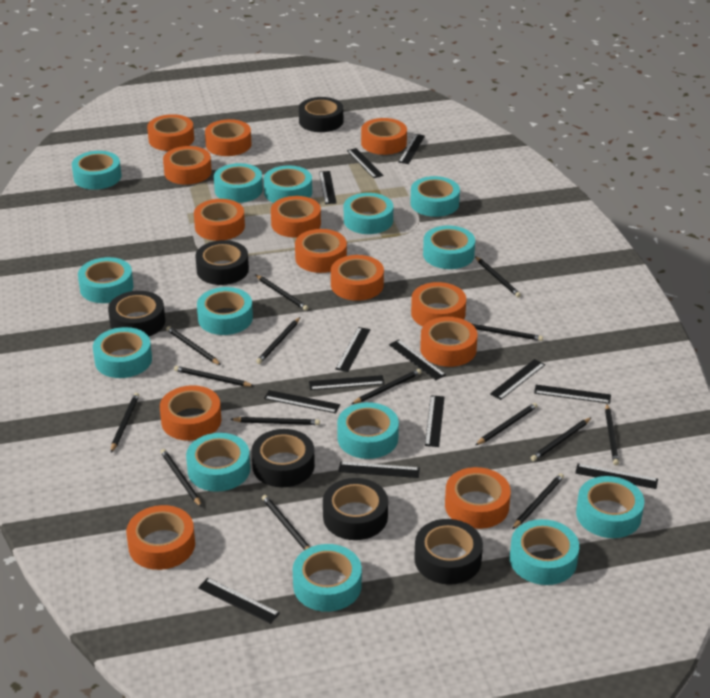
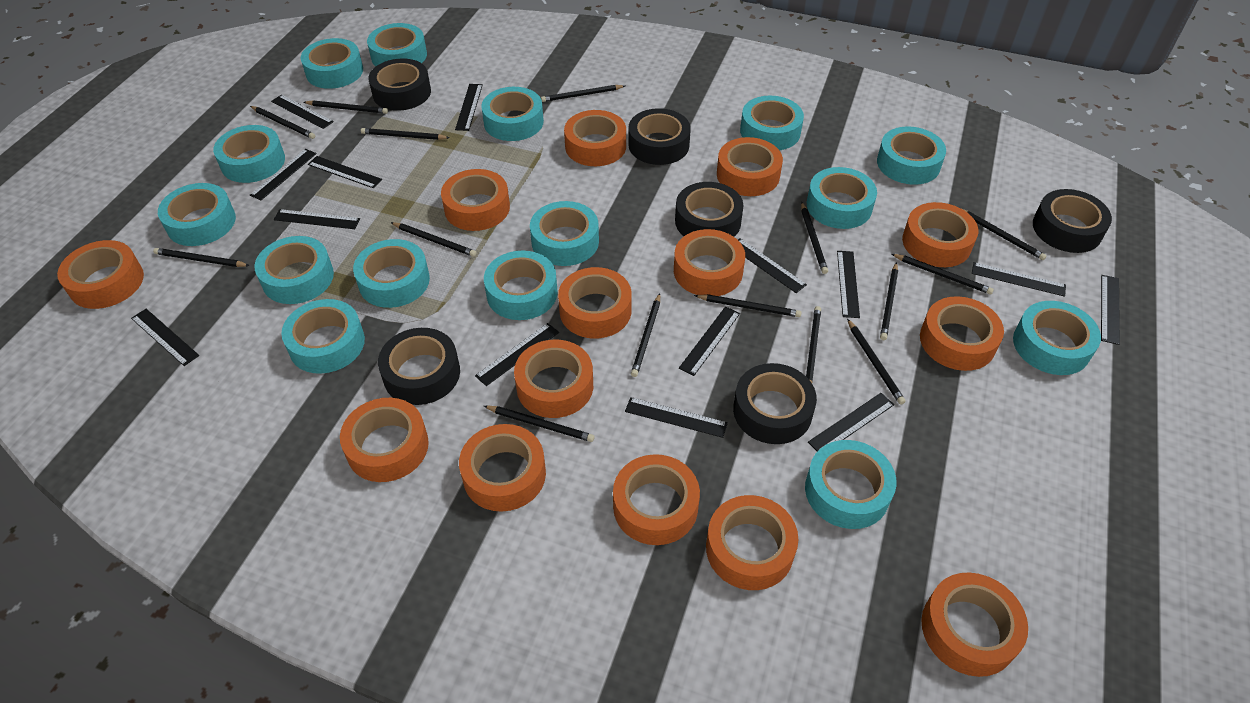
black ruler: [198,578,280,624] [264,390,340,413] [309,375,385,390] [319,171,337,204] [335,327,371,372] [338,462,420,478] [347,148,383,178] [389,340,446,380] [398,134,425,164] [425,395,445,447] [490,359,545,400] [534,385,611,404] [575,463,658,489] = 13 -> [131,309,199,366] [250,149,317,200] [271,95,334,129] [274,209,360,229] [308,156,382,188] [455,84,483,131] [475,323,559,386] [625,397,728,438] [679,306,740,376] [738,238,807,293] [808,393,894,451] [837,251,860,318] [972,262,1066,297] [1101,275,1120,345] = 14
orange tape: [126,505,195,570] [147,114,194,151] [160,385,221,441] [163,146,212,185] [194,199,245,241] [205,119,252,156] [271,196,321,238] [295,229,347,273] [331,255,384,301] [361,118,407,155] [411,282,466,326] [420,317,477,367] [445,467,511,529] = 13 -> [57,240,144,309] [340,398,429,482] [441,169,510,231] [459,424,546,512] [514,340,593,418] [558,267,632,338] [564,110,626,166] [613,454,700,545] [674,229,745,296] [706,495,799,590] [717,137,783,196] [902,202,978,267] [920,296,1004,371] [922,573,1028,677] = 14
turquoise tape: [72,151,122,190] [78,257,134,303] [93,327,152,378] [186,433,250,492] [197,287,253,335] [214,163,263,203] [264,166,312,203] [293,544,362,612] [337,402,399,459] [344,193,393,234] [410,176,460,217] [423,225,475,269] [510,519,579,585] [576,476,644,538] = 14 -> [158,183,236,246] [213,125,285,183] [254,236,334,304] [281,299,365,374] [301,38,363,89] [353,239,430,308] [367,23,427,67] [481,87,544,141] [484,250,558,320] [530,201,599,266] [740,96,804,150] [805,440,897,529] [807,167,877,229] [877,126,946,185] [1013,301,1101,375] = 15

